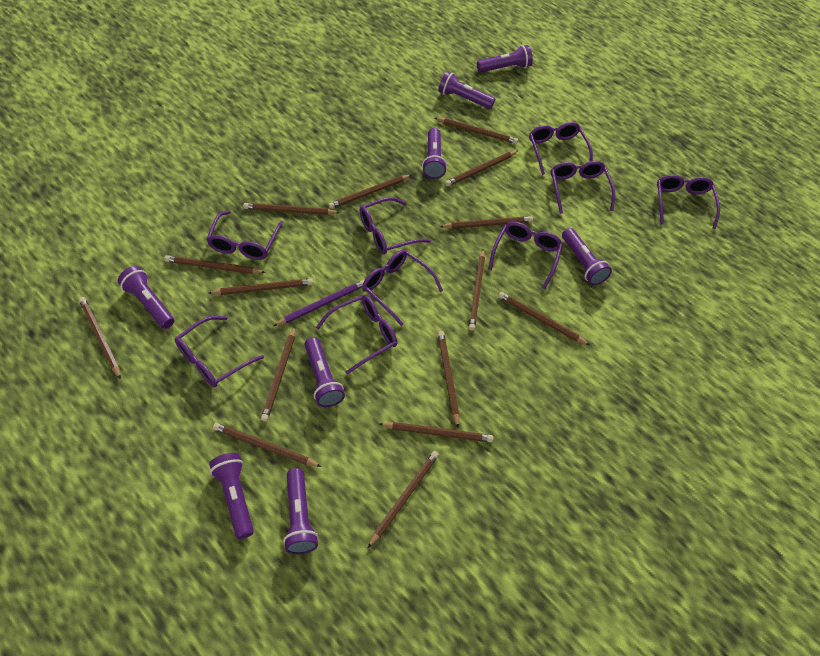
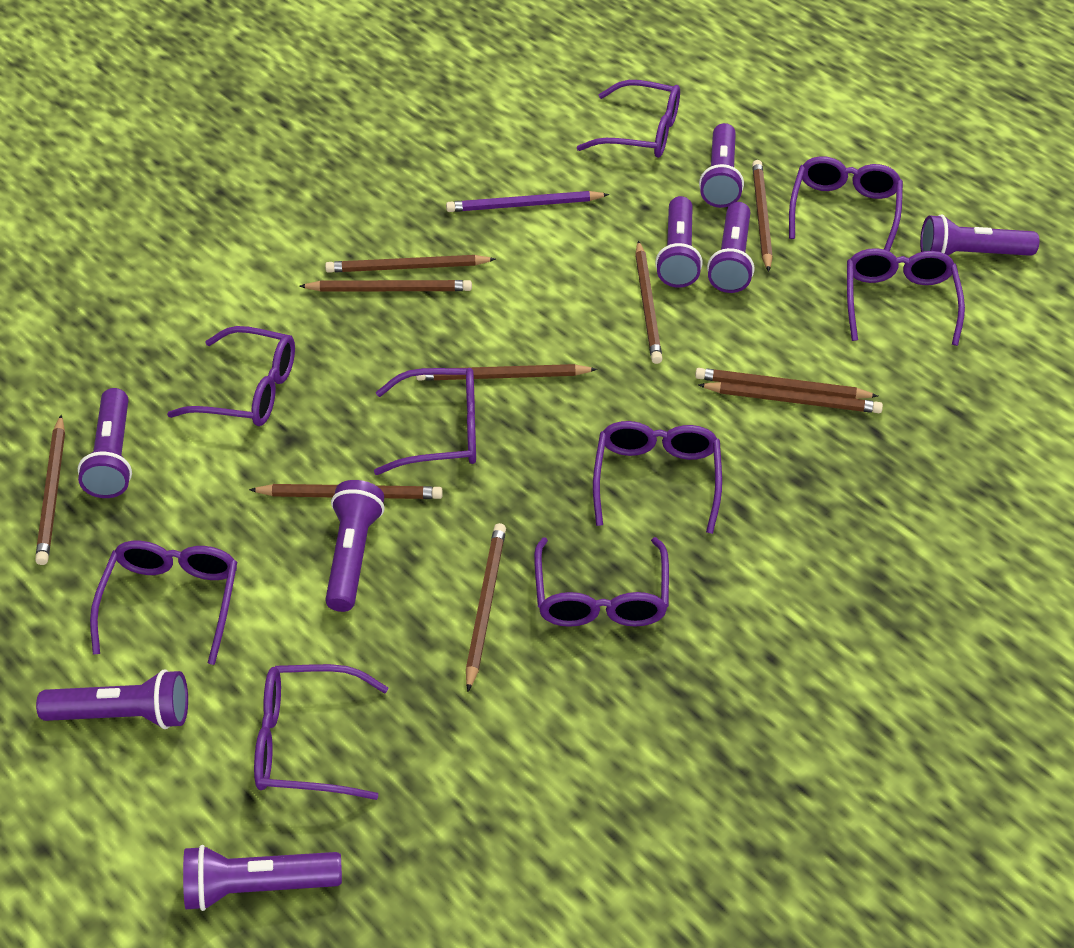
brown pencil: [79,297,121,379] [164,255,266,274] [209,278,313,295] [213,423,322,467] [243,203,340,215] [261,326,296,422] [329,175,411,209] [368,451,439,548] [379,422,493,442] [435,118,518,144] [438,331,459,428] [439,216,533,229] [445,151,518,186] [469,249,485,331] [498,292,590,345] = 15 -> [35,415,65,565] [249,484,443,499] [299,280,472,292] [325,255,496,273] [416,364,598,381] [466,523,506,692] [635,241,662,364] [695,368,878,399] [698,382,883,413] [752,160,773,272] = 10

